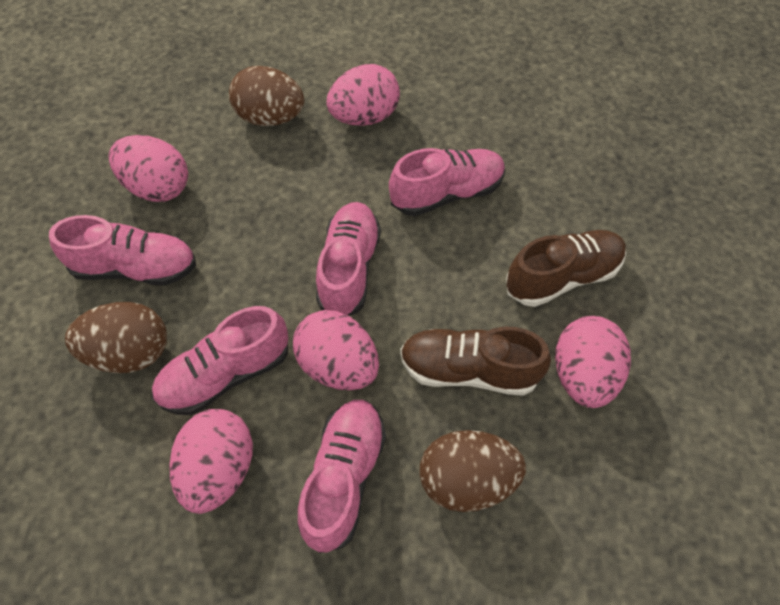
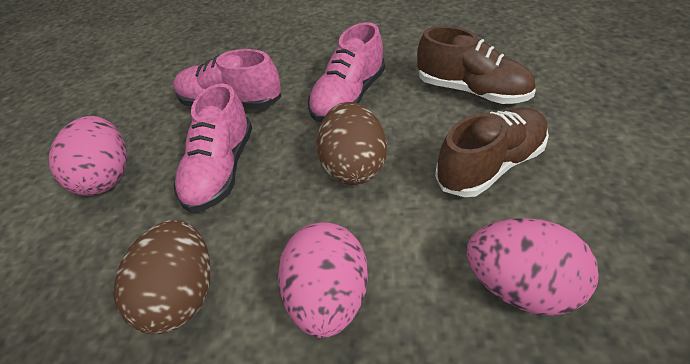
brown egg: [65,302,167,373] [229,66,304,126] [419,430,526,512] = 3 -> [113,220,210,334] [317,102,387,185] = 2
pink egg: [109,135,188,202] [169,409,253,514] [293,310,379,390] [326,64,400,126] [555,316,631,408] = 5 -> [49,116,127,196] [278,222,368,338] [466,218,599,316] = 3
pink shoe: [49,215,196,286] [152,306,288,415] [297,400,386,553] [316,202,381,316] [389,148,505,216] = 5 -> [173,49,281,109] [174,83,252,213] [308,22,385,122] = 3

